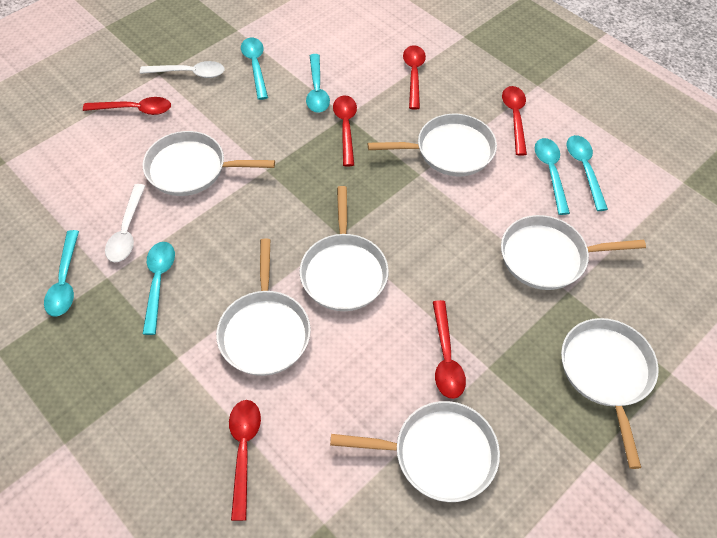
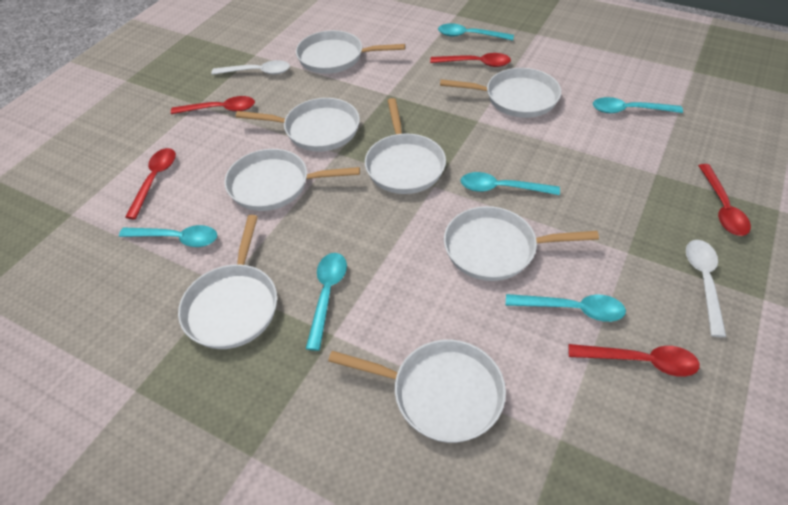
red spoon: [83,97,171,115] [229,400,261,521] [333,95,357,167] [403,45,426,110] [433,300,466,399] [502,86,527,156] = 6 -> [125,148,176,219] [171,96,255,114] [430,53,511,67] [569,344,700,377] [698,164,751,236] = 5
white pan: [143,131,275,196] [216,238,311,376] [300,186,389,311] [330,401,500,502] [368,114,497,176] [501,215,646,290] [561,318,659,469] = 7 -> [178,215,277,349] [224,149,360,211] [236,98,360,151] [296,30,405,74] [328,340,506,443] [365,98,446,194] [440,68,561,118] [444,206,599,281] = 8

